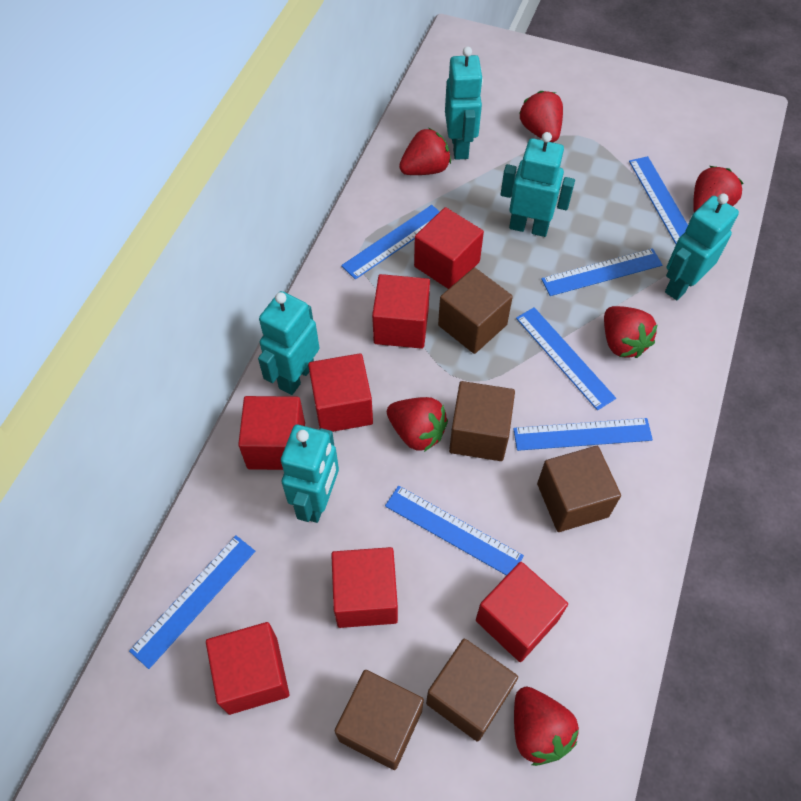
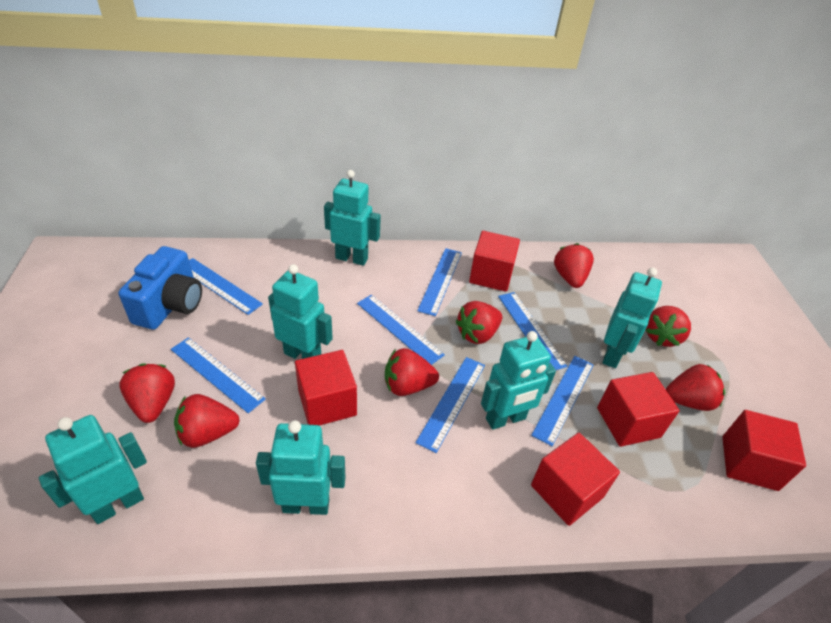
blue camera: none = 0 -> [118,246,202,330] = 1
brown cube: [335,670,424,770] [426,639,518,742] [438,268,513,354] [449,381,515,461] [537,446,621,532] = 5 -> none = 0
red cube: [206,622,289,715] [238,396,305,470] [308,353,373,432] [331,547,398,628] [372,274,430,349] [414,207,484,289] [476,562,568,662] = 7 -> [295,350,357,426] [469,231,520,292] [531,433,620,526] [597,372,680,447] [722,410,806,491] = 5
red strawberry: [387,397,448,452] [399,128,451,175] [514,687,579,766] [520,91,563,142] [604,306,658,358] [693,166,744,213] = 6 -> [119,364,175,423] [174,394,240,448] [385,348,439,396] [456,301,502,344] [554,243,594,288] [645,306,691,347] [666,364,725,411] = 7
turquoise robot: [258,291,319,395] [281,425,339,523] [445,47,483,160] [501,132,575,237] [665,193,739,300] = 5 -> [39,415,147,524] [256,420,346,515] [268,264,333,359] [324,170,381,266] [481,331,556,430] [603,268,662,368] = 6

